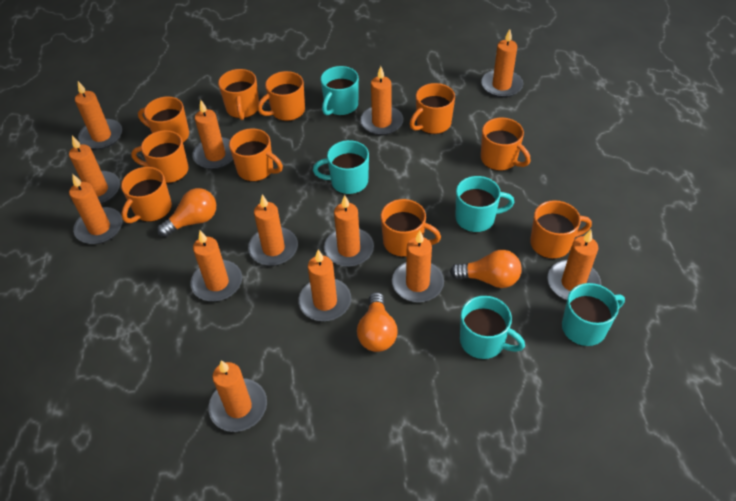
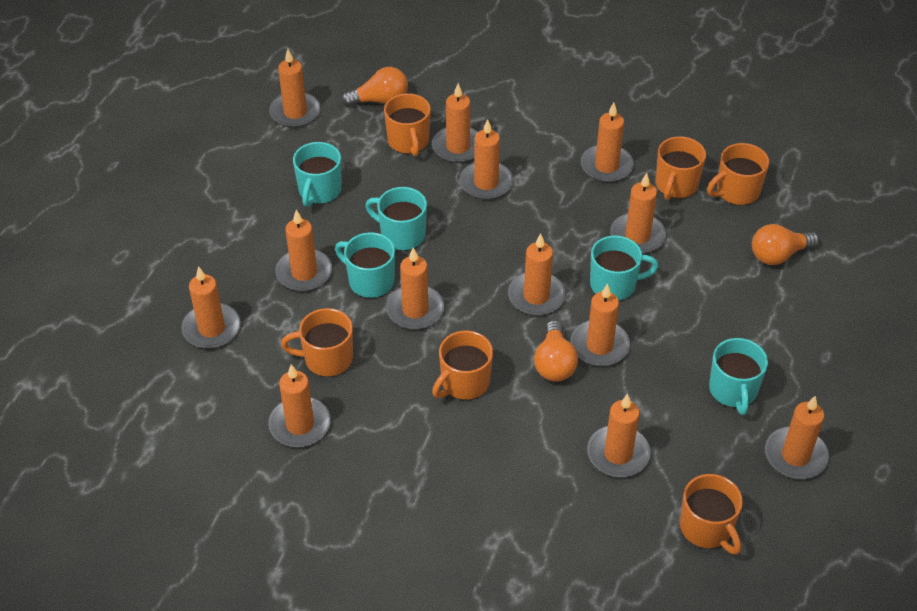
orange mug: [121,167,172,223] [131,130,189,183] [138,97,189,143] [218,69,259,120] [229,128,283,182] [257,71,305,121] [381,199,441,257] [410,83,455,134] [481,117,531,171] [530,200,592,259] = 10 -> [281,308,353,377] [384,93,431,156] [432,331,493,400] [656,136,706,200] [680,474,743,555] [707,143,769,205] = 6

